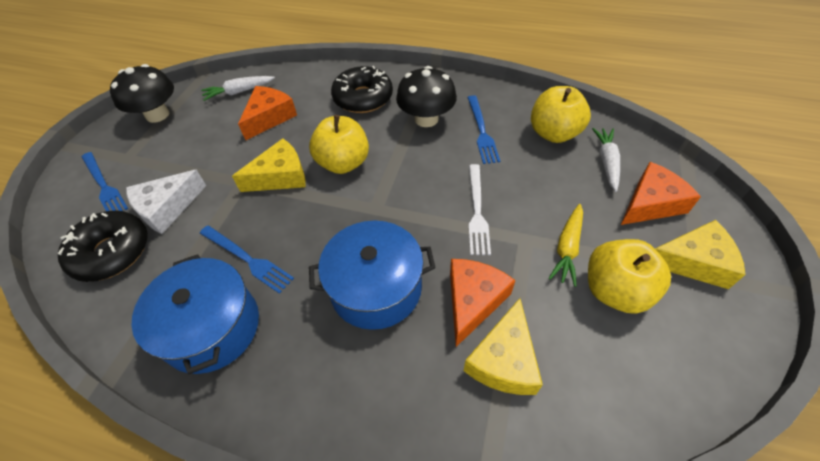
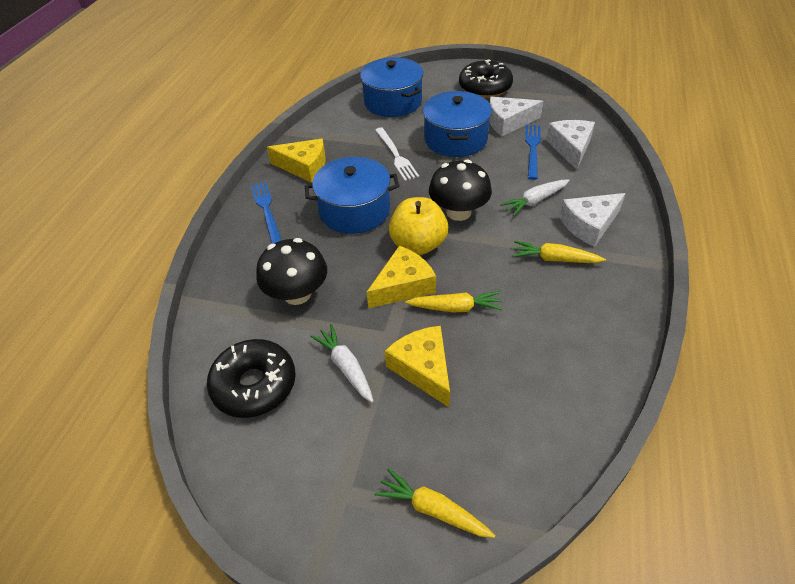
blue fork: [82,152,128,211] [200,225,294,294] [467,95,500,164] = 3 -> [251,182,282,244] [525,125,541,180] = 2
blue pot: [131,254,259,374] [309,220,436,330] = 2 -> [305,157,399,234] [360,57,423,117] [423,91,492,157] = 3
orange cheese: [238,86,297,140] [450,259,516,347] [621,162,701,225] = 3 -> none = 0
white cheese: [126,170,206,234] = 1 -> [489,97,543,136] [546,120,595,170] [559,193,626,247] = 3
yellow apple: [309,115,369,174] [531,86,591,143] [588,239,671,314] = 3 -> [389,197,448,255] = 1
yellow carrot: [549,204,583,287] = 1 -> [374,468,496,538] [405,291,503,312] [513,241,606,263] = 3

